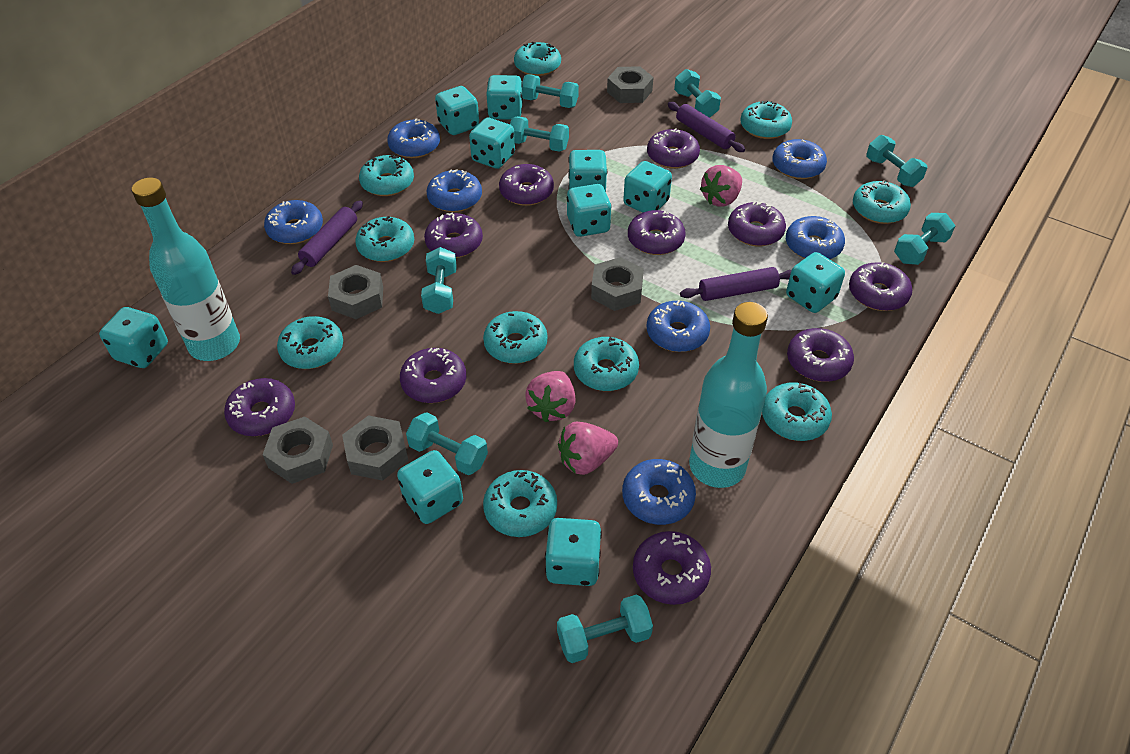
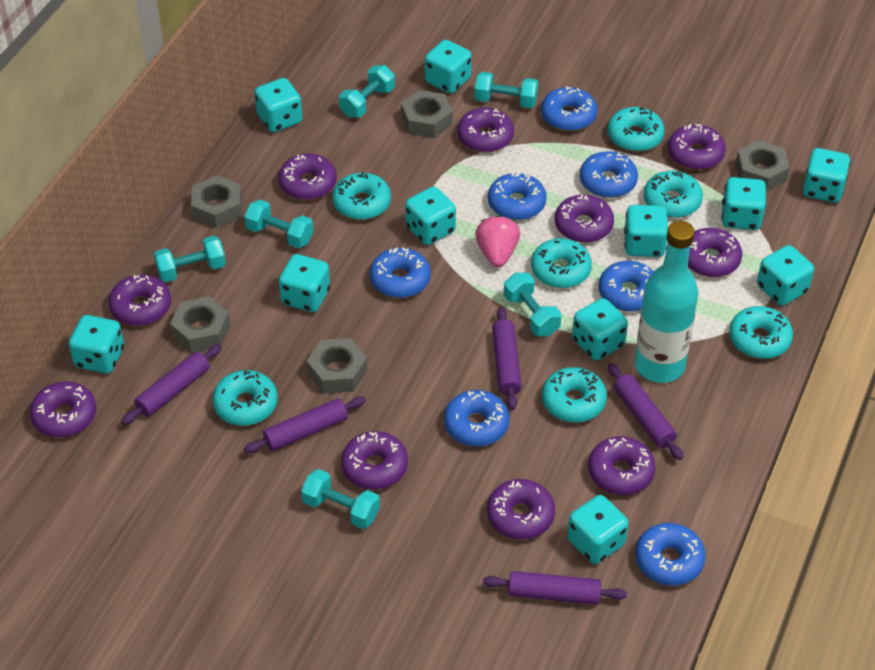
pink strawberry: [525,371,576,422] [558,422,618,475] [700,165,742,207] = 3 -> [475,215,520,267] = 1
purple rolling pin: [291,200,363,275] [668,102,745,152] [680,267,791,301] = 3 -> [121,344,222,425] [244,397,366,453] [483,571,627,605] [492,307,522,410] [608,363,683,460] = 5
turquoise bottle: [132,178,240,361] [689,302,768,488] = 2 -> [635,221,698,383] = 1
turquoise dice: [99,307,168,368] [397,450,463,524] [435,86,479,135] [469,118,515,169] [486,75,523,120] [545,518,602,586] [567,184,612,237] [568,150,607,191] [623,161,672,213] [786,252,845,313] = 10 -> [69,315,124,374] [254,78,302,132] [279,254,330,312] [405,186,456,245] [425,40,472,94] [567,495,629,564] [572,298,628,361] [624,205,668,257] [721,177,766,230] [757,245,814,306] [803,148,850,202] = 11
turquoise donut: [277,316,343,369] [355,216,414,262] [359,155,414,196] [483,311,547,364] [483,470,557,537] [514,42,561,76] [574,337,639,391] [740,101,792,139] [762,383,832,441] [853,181,911,224] = 10 -> [212,370,278,426] [332,172,391,220] [531,238,592,288] [542,367,607,423] [608,107,665,152] [644,171,703,218] [729,306,793,359] = 7
turquoise dumbbell: [406,412,488,475] [421,247,457,314] [510,116,569,152] [522,74,579,108] [557,595,653,663] [674,69,721,118] [866,135,927,187] [894,213,955,265] = 8 -> [154,236,226,282] [244,199,314,248] [301,469,380,529] [339,65,395,118] [474,72,538,108] [504,273,562,336] = 6

